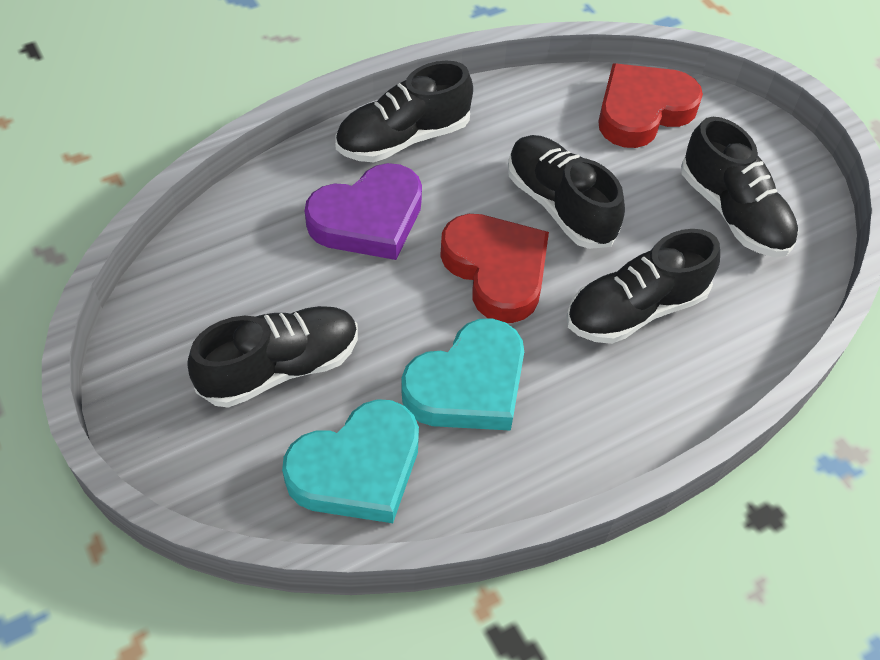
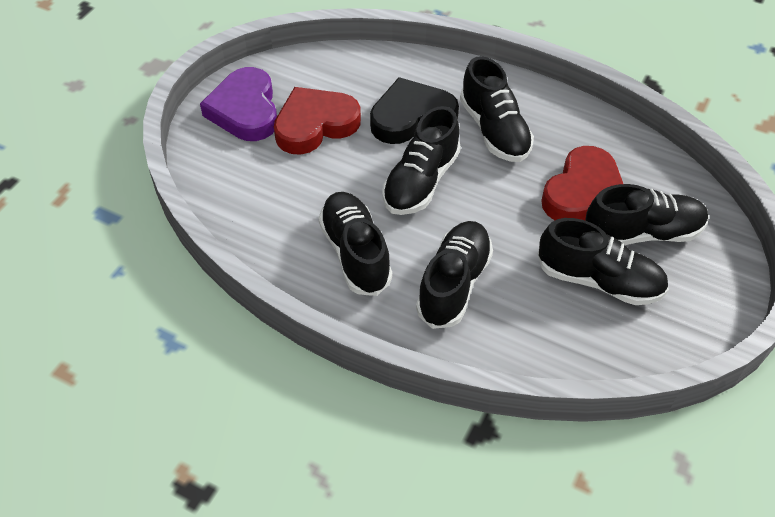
black heart: none = 0 -> [370,77,459,144] = 1
black shoe: [188,306,358,408] [335,61,473,162] [508,135,625,249] [566,229,720,344] [681,117,798,257] = 5 -> [319,192,392,296] [382,106,461,215] [416,221,493,329] [460,56,534,162] [538,218,669,305] [585,184,709,245] = 6
turquoise heart: [282,399,419,523] [401,318,524,431] = 2 -> none = 0

